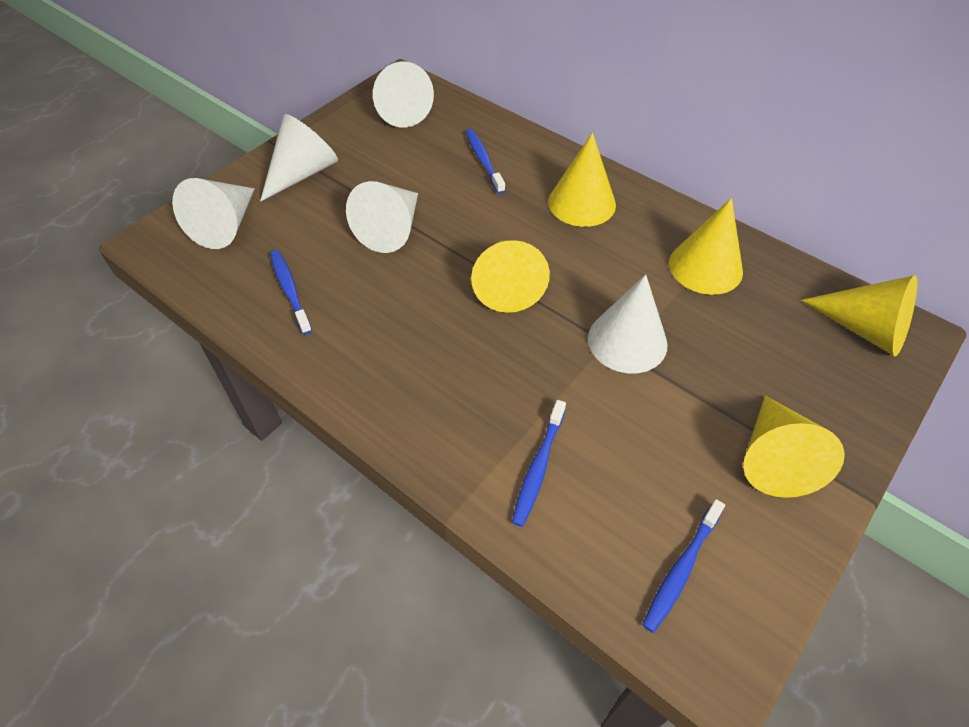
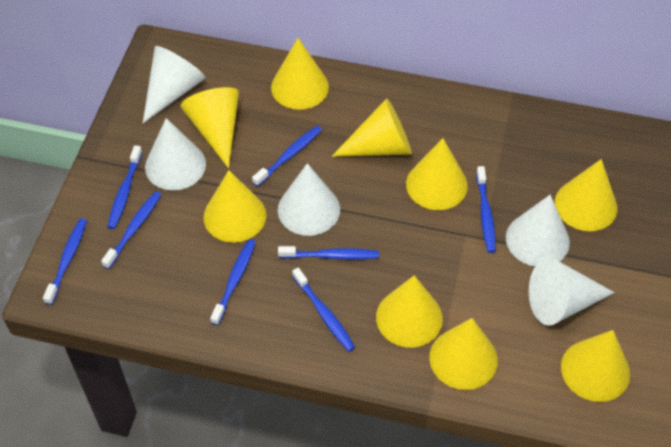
blue toothbrush: [270,250,312,334] [466,129,505,194] [512,400,566,527] [642,499,725,633] = 4 -> [43,218,87,305] [101,191,161,269] [108,145,142,229] [210,239,256,325] [252,126,322,187] [278,246,379,260] [292,268,355,352] [476,166,496,253] = 8
yellow cone: [471,240,550,313] [548,133,616,227] [669,198,743,295] [744,396,845,498] [801,275,917,356] = 5 -> [180,87,239,168] [203,170,266,243] [271,38,329,110] [332,98,412,157] [376,275,443,348] [406,138,468,210] [429,318,498,390] [555,159,617,231] [561,330,630,402] = 9

